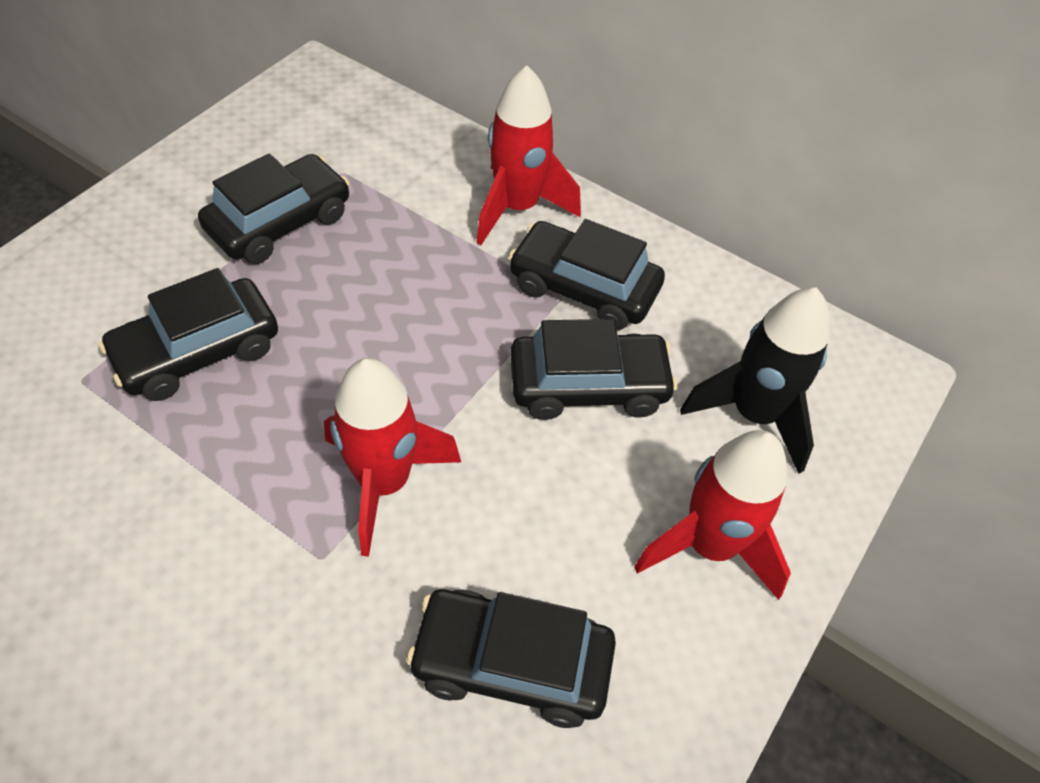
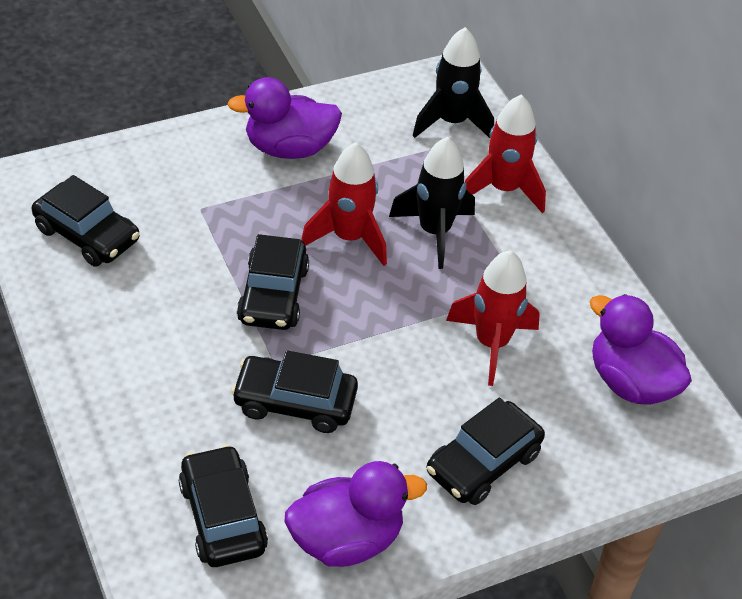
black rocket: [680,287,830,474] = 1 -> [389,137,475,269] [412,27,494,138] = 2
purple duck: none = 0 -> [227,77,342,159] [284,461,427,567] [590,294,692,405] = 3

